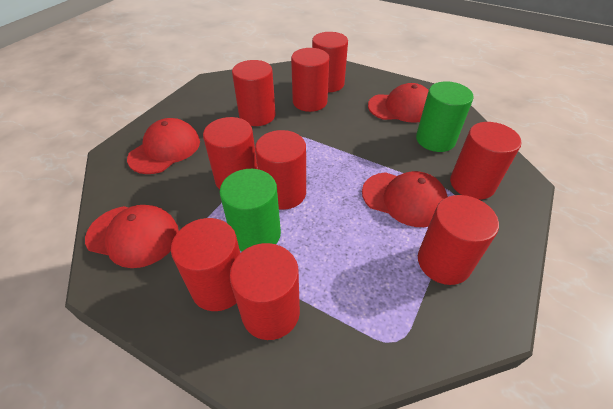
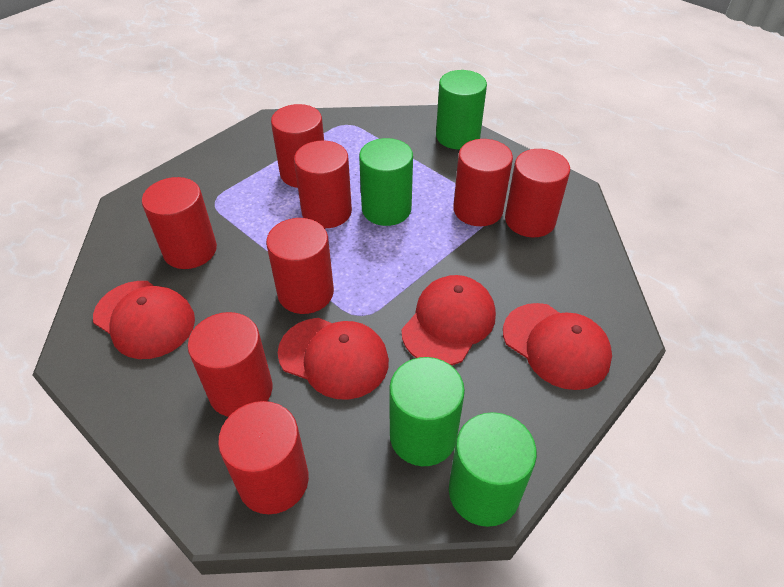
green cylinder: [220,169,281,251] [416,81,474,152] = 2 -> [359,138,413,226] [389,357,465,466] [436,70,487,149] [449,412,537,527] = 4
red cylinder: [171,218,240,311] [203,117,258,189] [229,243,300,340] [232,60,276,126] [255,130,306,209] [291,48,330,112] [312,32,348,92] [418,195,499,285] [450,122,522,200] = 9 -> [142,177,217,269] [188,312,273,417] [218,401,309,514] [266,218,334,314] [271,104,324,188] [294,141,352,228] [453,139,513,226] [505,149,570,237] = 8

